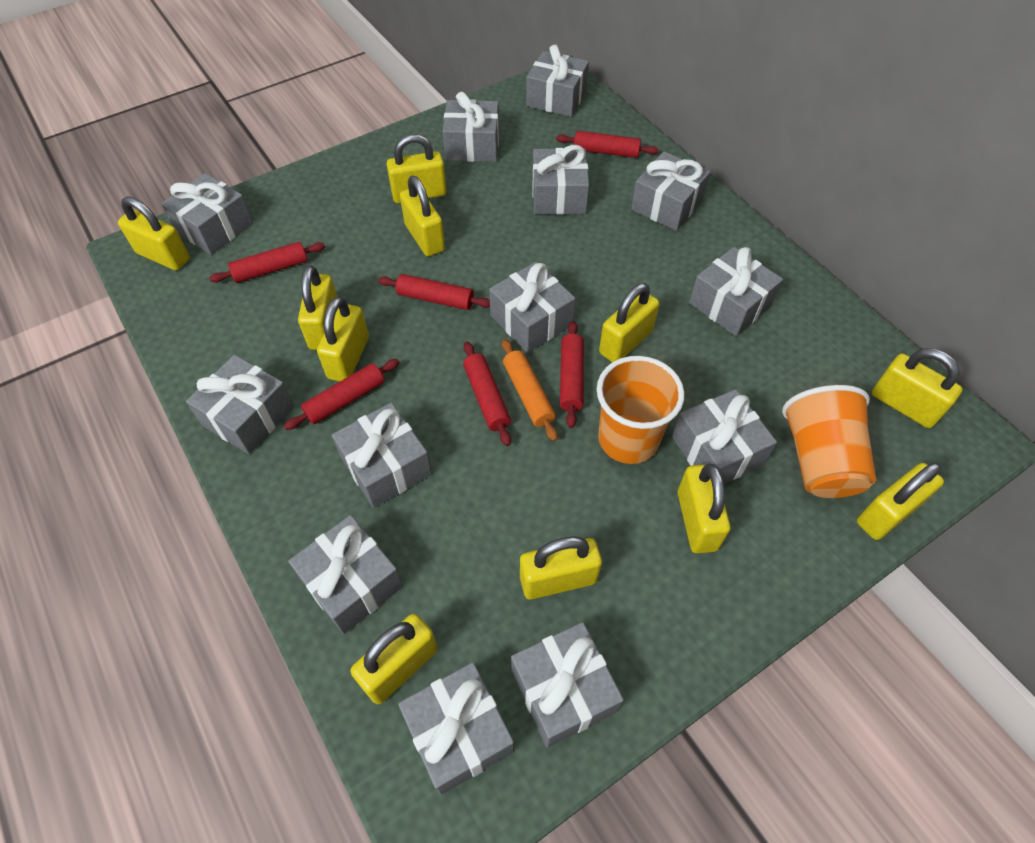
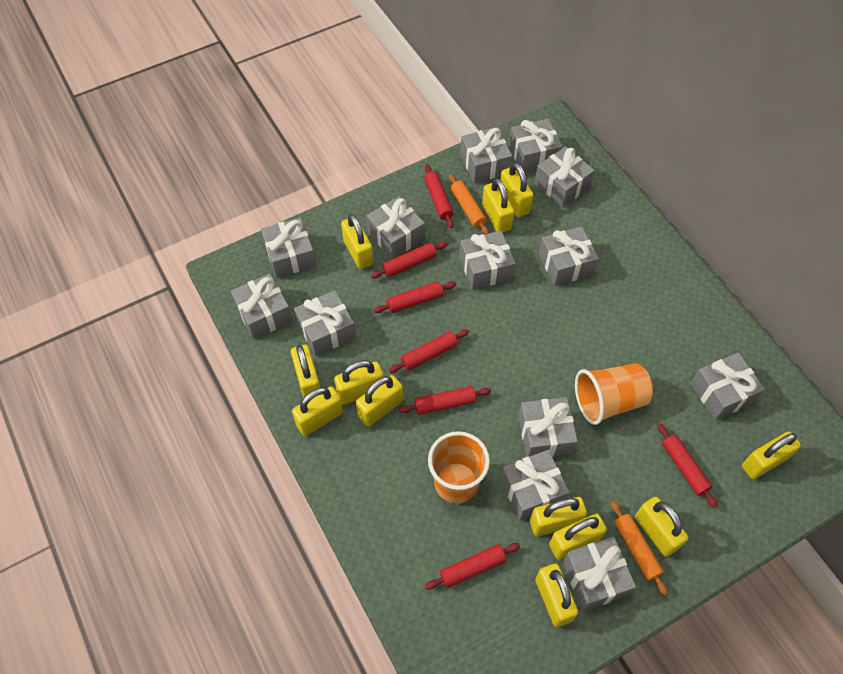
orange rolling pin: [502,339,558,441] = 1 -> [449,174,489,234] [611,501,668,595] = 2
red rolling pin: [209,242,325,283] [284,359,399,430] [378,274,490,310] [463,342,511,446] [556,131,659,158] [560,321,584,428] = 6 -> [371,242,448,279] [374,281,456,313] [389,329,469,373] [399,386,491,415] [424,164,454,228] [425,543,520,590] [657,424,717,508] = 7
yellow padlock: [118,197,190,270] [298,265,337,350] [317,297,369,382] [350,614,438,704] [387,134,447,203] [400,175,445,256] [520,536,602,600] [599,283,659,362] [678,464,731,554] [857,462,944,540] [872,348,962,428] = 11 -> [291,345,320,398] [292,386,343,436] [334,360,384,405] [341,214,374,269] [356,375,403,426] [482,178,514,233] [500,162,533,217] [530,497,587,536] [535,564,578,627] [549,514,607,560] [635,497,688,557] [742,431,801,479] = 12

